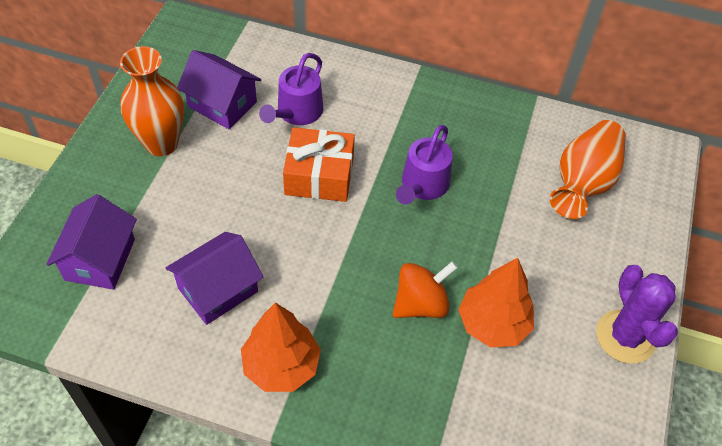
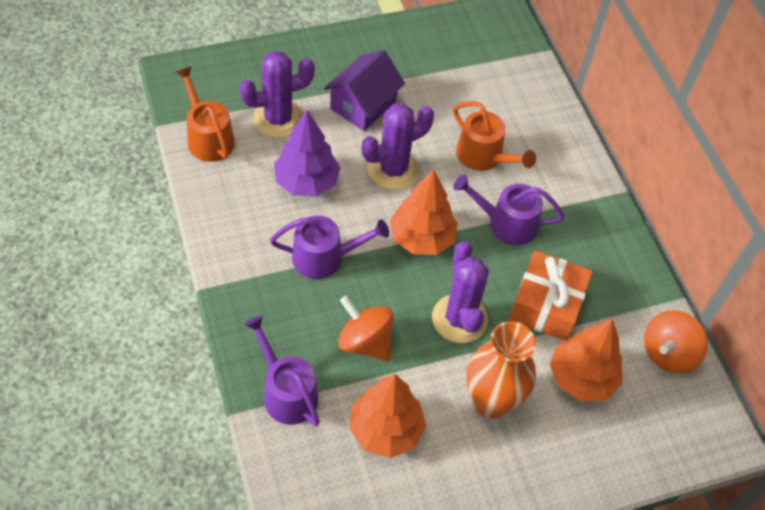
orange spinning top: [393,261,458,318] = 1 -> [338,296,394,362] [644,310,708,373] = 2
orange tree: [241,303,321,392] [458,258,534,347] = 2 -> [349,374,427,458] [390,170,458,255] [549,319,623,402] = 3
orange vase: [120,46,184,156] [550,120,626,219] = 2 -> [466,321,536,419] = 1
orange watering can: none = 0 -> [175,66,235,162] [453,101,536,171] = 2
purple cactus: [596,265,678,364] = 1 -> [239,51,315,138] [362,103,434,190] [432,242,489,343] = 3
purple house: [46,194,137,290] [166,232,263,325] [177,50,261,129] = 3 -> [324,50,405,131] = 1
purple tree: none = 0 -> [274,110,341,197] = 1
purple watering can: [259,53,323,125] [396,125,453,205] = 2 -> [244,315,320,426] [270,216,389,279] [453,175,564,246] = 3

